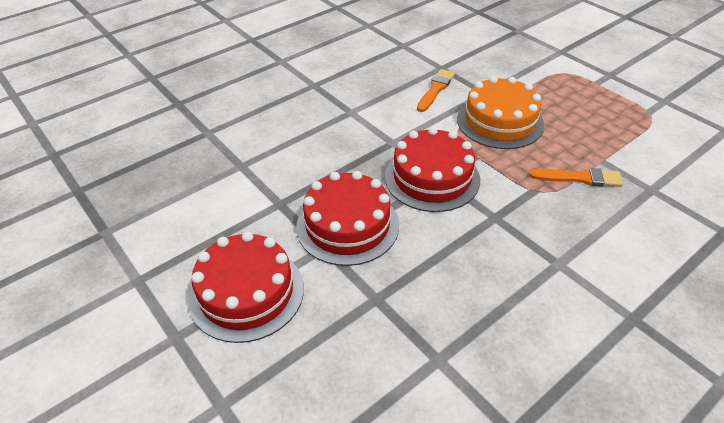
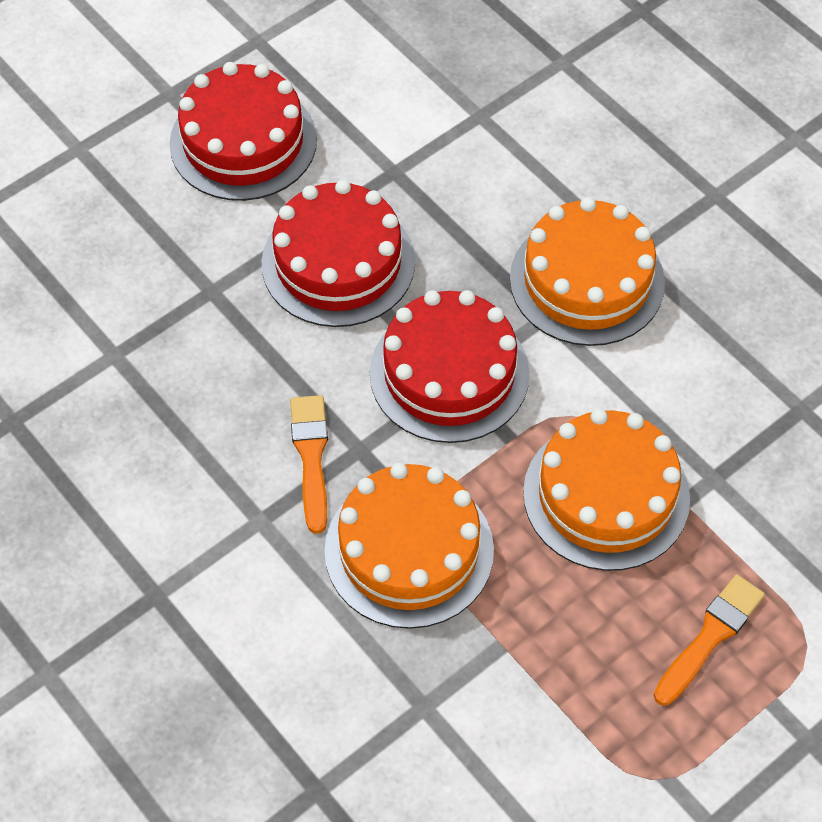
orange cake: [457,76,544,149] = 1 -> [324,463,494,629] [510,197,665,346] [523,409,690,571] = 3

